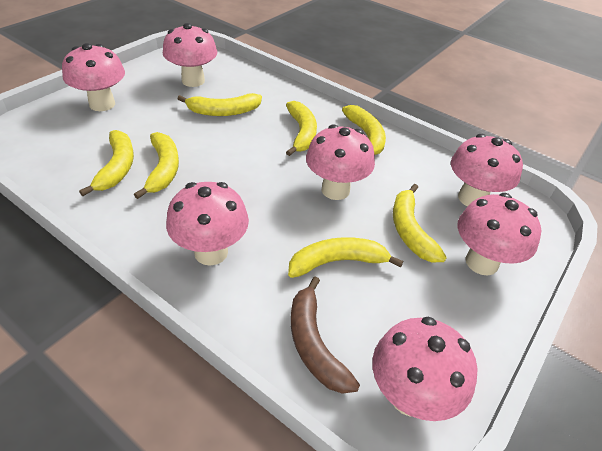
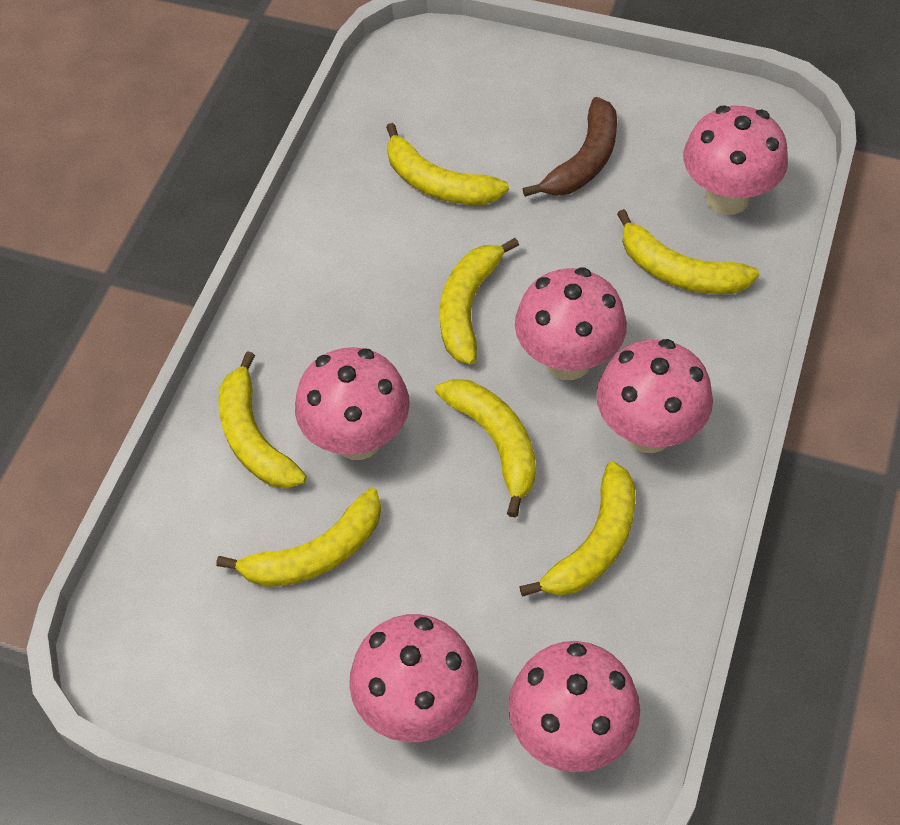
pink mushroom: [62,43,125,111] [163,23,217,87] [166,182,249,266] [306,124,375,200] [372,317,477,421] [451,134,523,206] [458,193,541,276] = 7 -> [295,347,410,460] [349,614,478,742] [508,641,640,772] [515,268,627,380] [596,339,713,453] [683,105,788,215] = 6

